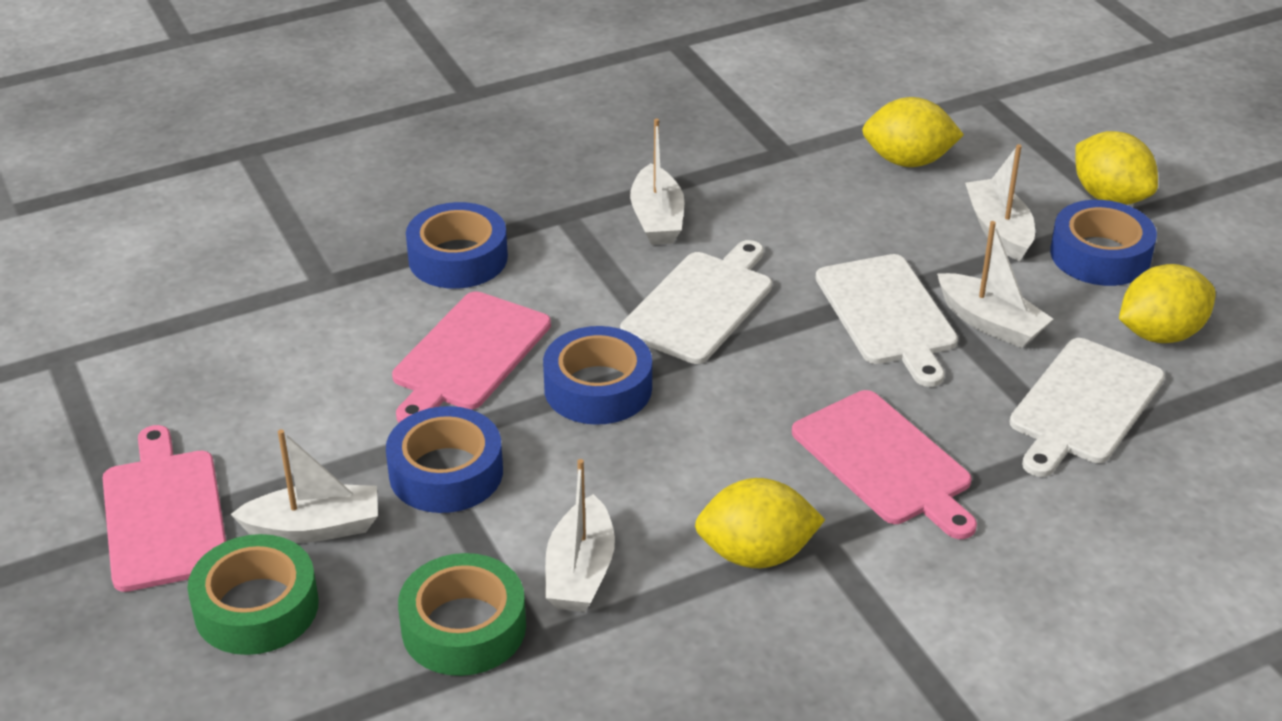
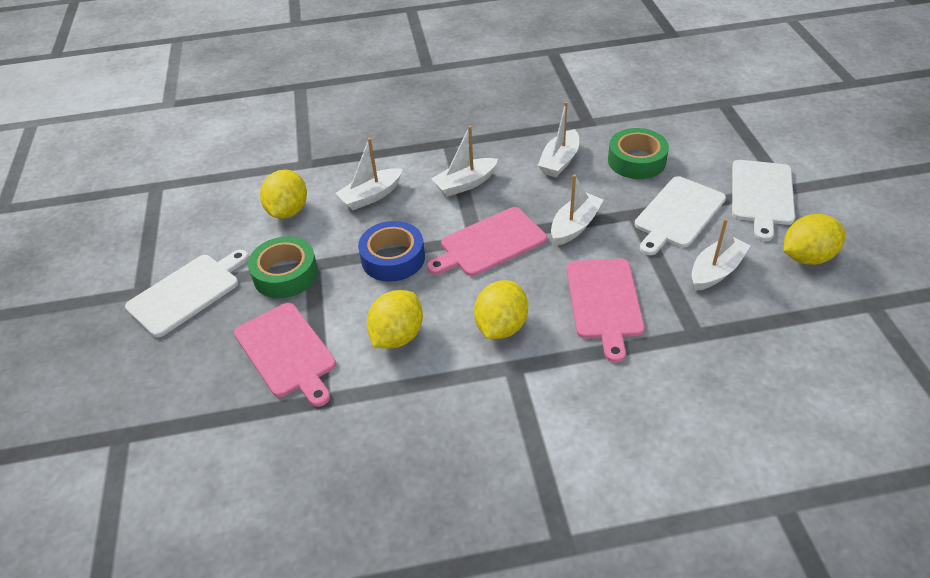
blue tape: [386,406,503,513] [406,202,508,289] [543,326,652,425] [1050,200,1157,286] = 4 -> [358,221,425,282] = 1

